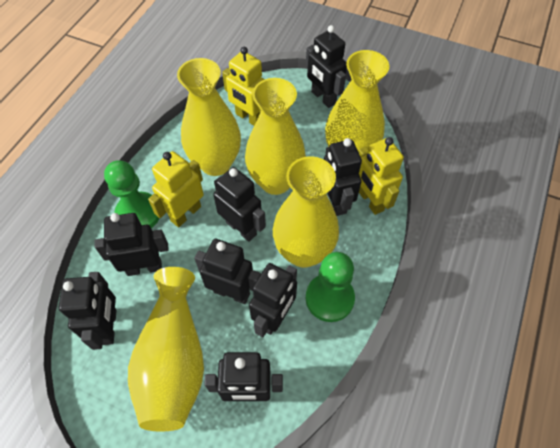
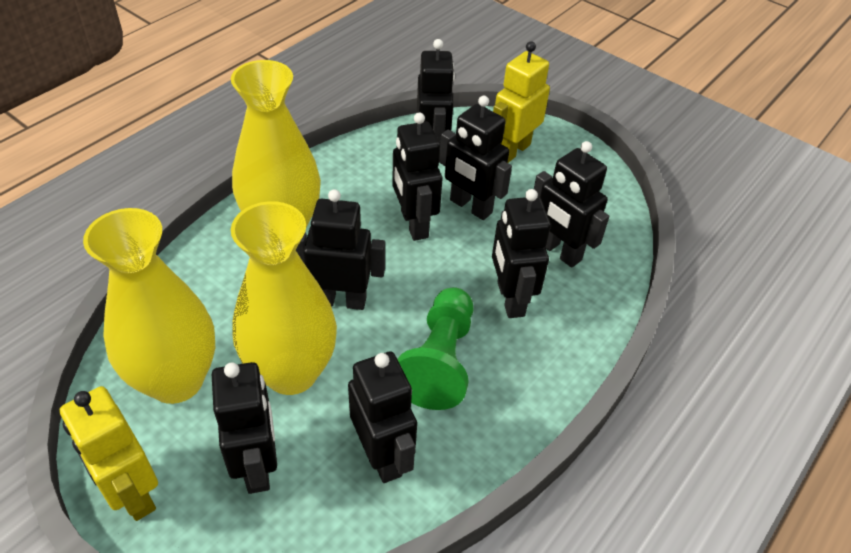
green pawn: [104,160,160,228] [306,252,355,322] = 2 -> [397,287,474,410] = 1
yellow robot: [148,151,204,227] [222,47,265,126] [358,137,404,215] = 3 -> [60,386,158,521] [493,41,550,163] = 2
yellow vase: [128,267,204,431] [177,58,241,176] [245,78,306,195] [273,156,339,268] [325,50,389,151] = 5 -> [83,208,215,404] [231,60,321,227] [231,201,337,395] = 3

